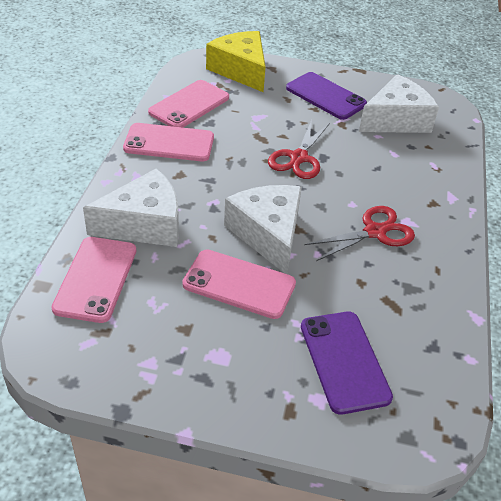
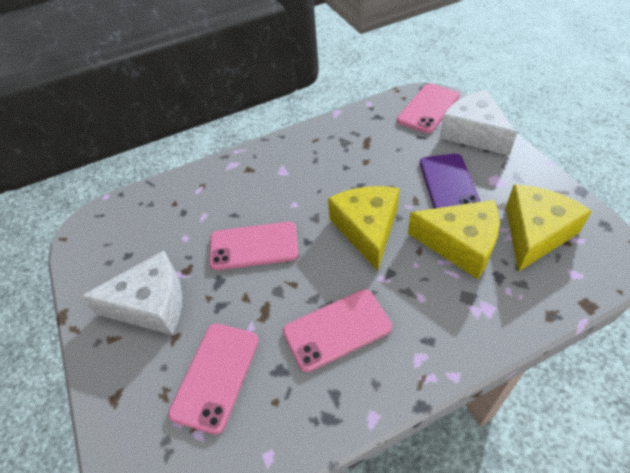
purple phone: [286,72,367,120] [301,312,393,415] = 2 -> [420,154,480,209] = 1
red scissors: [268,120,330,179] [304,206,415,261] = 2 -> none = 0
white cheese: [83,168,179,247] [224,185,302,274] [359,74,439,133] = 3 -> [80,251,182,335] [440,90,517,156] = 2
yellow cheese: [206,31,265,92] = 1 -> [328,186,399,271] [408,200,500,279] [506,185,592,272] = 3

